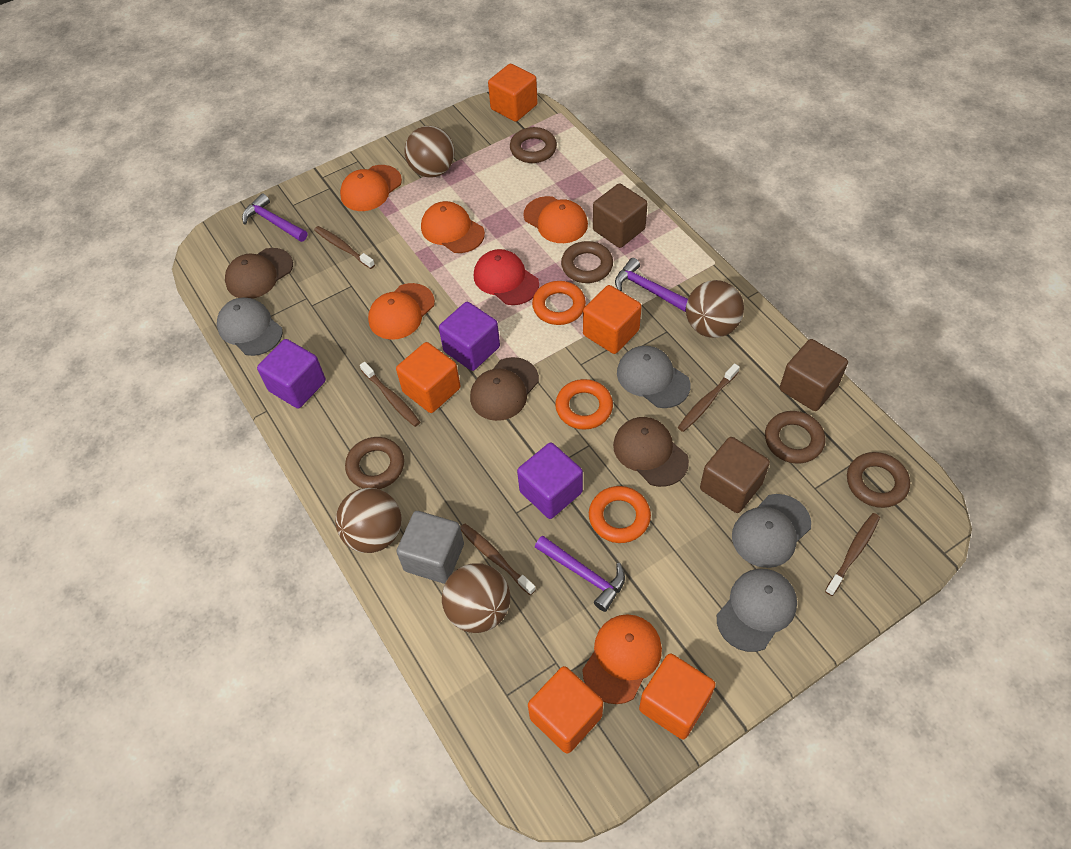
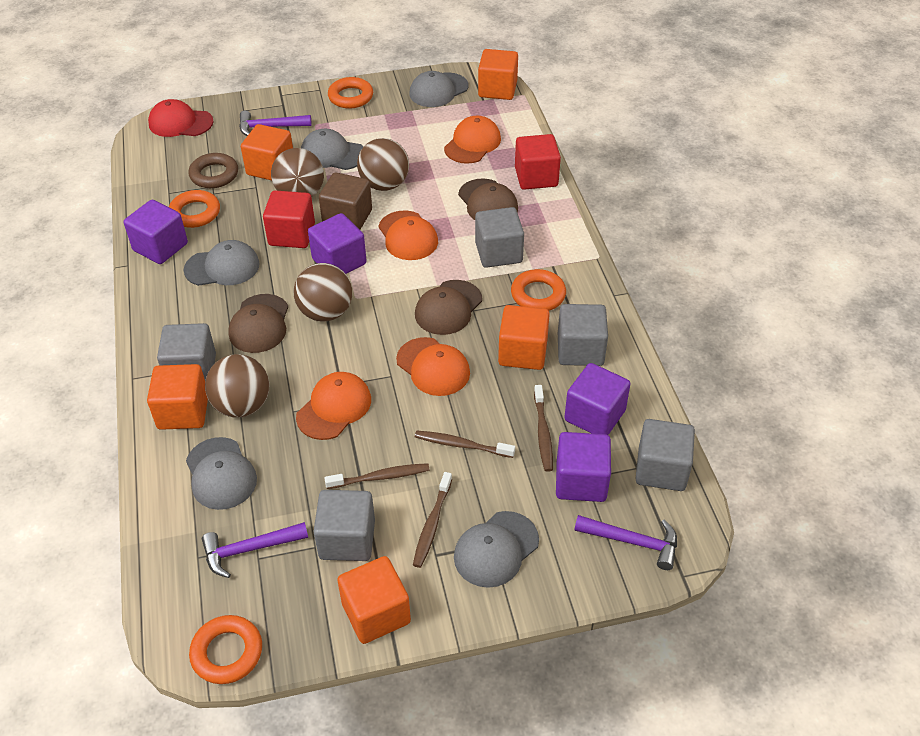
brown cube: [593,183,648,248] [700,437,770,513] [780,339,848,411] = 3 -> [319,173,372,230] = 1
brown ring: [345,437,404,489] [510,127,557,163] [561,241,613,283] [765,411,825,464] [847,452,910,508] = 5 -> [188,153,238,188] = 1
brown toothbrush: [314,226,375,269] [360,362,420,427] [460,523,536,595] [678,363,740,432] [825,513,880,596] = 5 -> [324,463,430,489] [413,472,452,568] [415,431,515,458] [534,385,553,472] = 4
grey cap: [217,298,283,356] [617,346,690,408] [717,569,797,652] [732,494,811,568] = 4 -> [184,240,260,286] [186,437,257,510] [301,129,363,170] [409,71,468,107] [454,511,539,588] = 5
grey cube: [397,511,464,584] = 1 -> [157,323,216,380] [313,490,375,561] [475,207,524,268] [558,304,608,366] [636,419,695,491] = 5
orange cap: [340,165,402,211] [368,283,435,340] [421,201,485,253] [523,196,588,243] [582,614,662,704] = 5 -> [296,372,371,440] [378,211,438,260] [396,337,470,396] [444,116,501,164] = 4
orange ring: [532,281,586,325] [555,379,613,430] [589,486,651,543] = 3 -> [169,190,220,228] [189,615,262,684] [328,77,373,109] [511,269,566,310] = 4
purple cube: [257,339,326,408] [439,302,500,371] [517,443,583,519] = 3 -> [124,200,188,264] [308,213,367,274] [556,432,611,502] [564,363,630,435] = 4
red cube: none = 0 -> [263,190,315,248] [515,134,561,190] = 2

